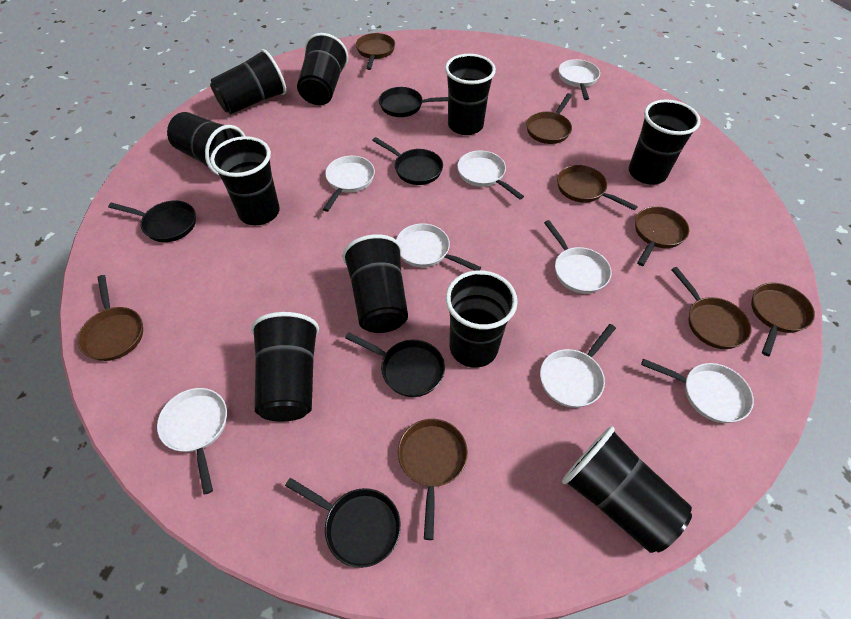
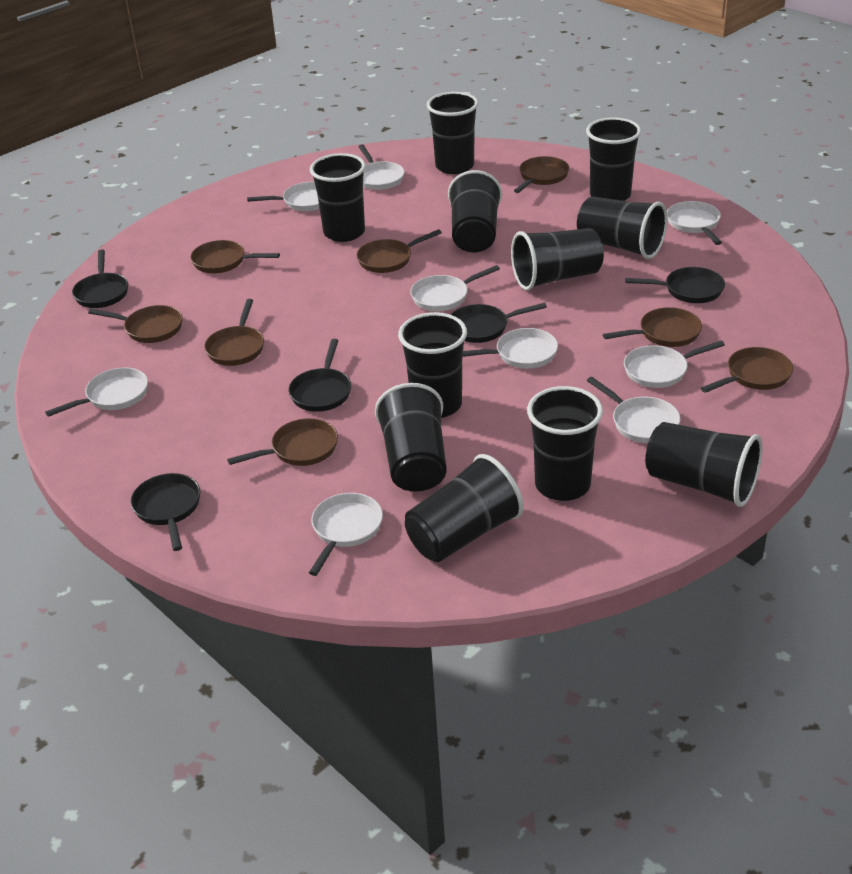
black cup: [167,112,245,176] [210,49,286,114] [210,136,280,225] [251,312,319,422] [297,33,348,105] [342,234,408,333] [445,54,496,135] [446,270,518,368] [562,426,692,553] [629,99,701,185] = 10 -> [310,153,366,242] [375,383,447,492] [398,312,467,418] [405,454,524,562] [427,92,478,174] [448,170,502,252] [511,228,604,290] [527,386,603,501] [577,197,667,259] [586,117,641,201] [645,422,763,507] = 11
white pan: [157,388,227,495] [323,156,375,212] [396,223,481,271] [457,151,524,199] [540,324,616,408] [544,220,612,294] [559,59,600,100] [641,359,754,423] = 8 -> [45,367,148,417] [247,182,320,211] [309,493,383,576] [358,144,405,190] [410,265,500,311] [463,328,558,369] [587,377,680,443] [624,340,725,388] [667,201,722,245] = 9

